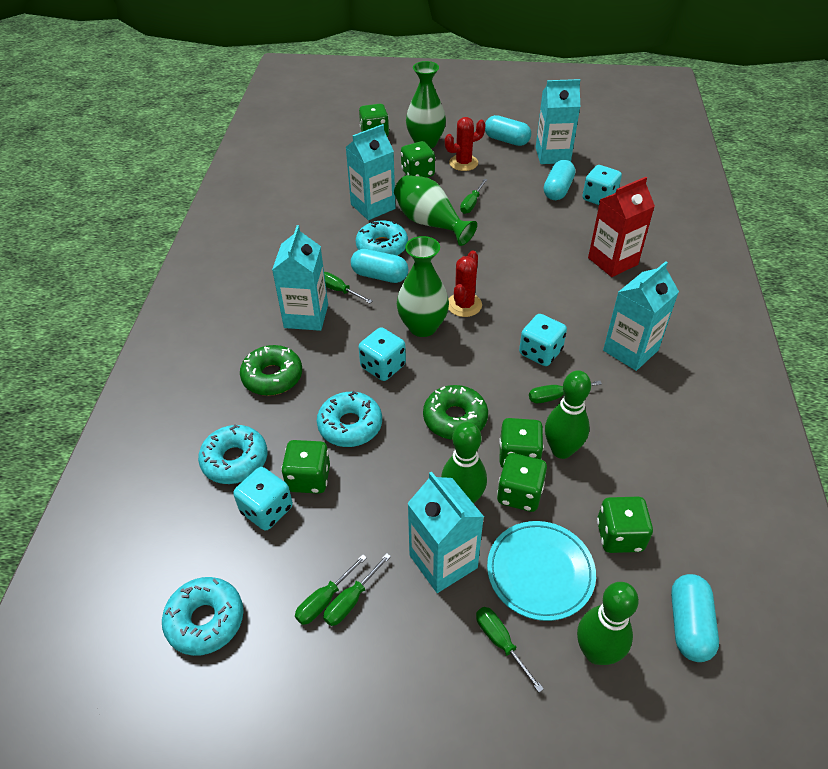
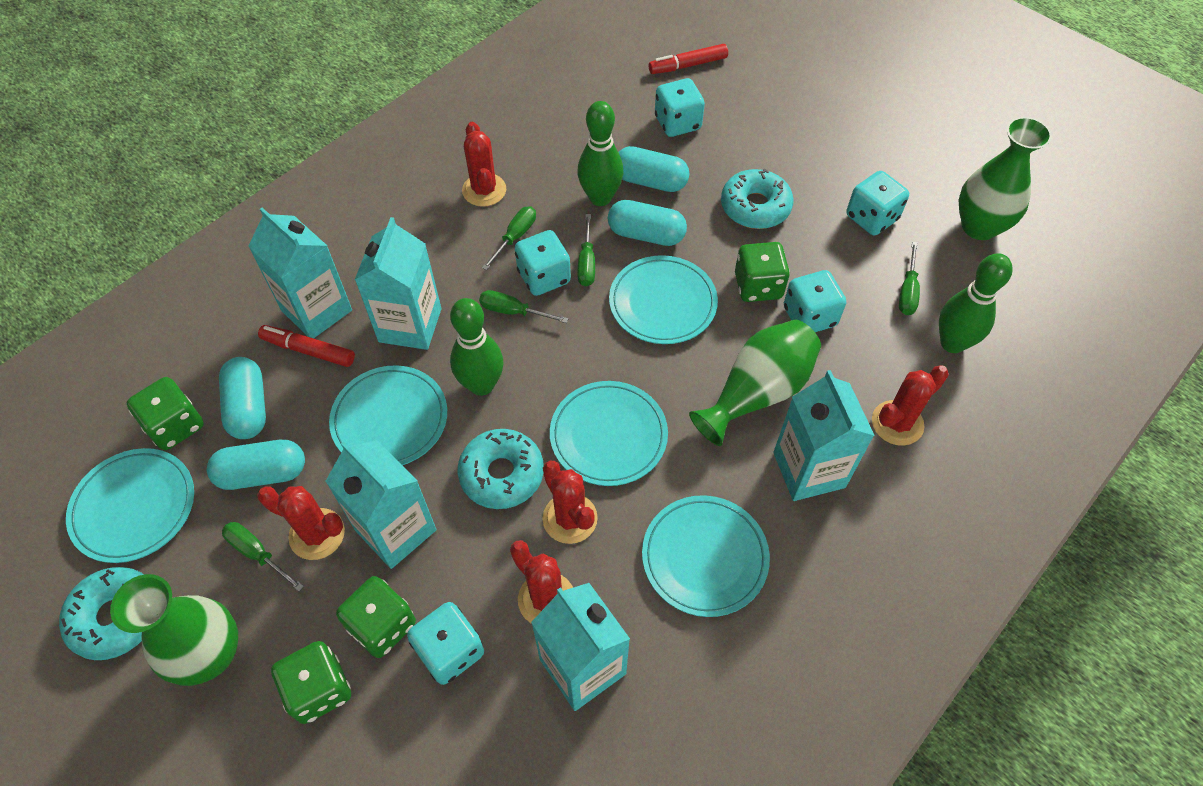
green dice: [281,440,330,494] [359,104,389,137] [401,141,435,178] [497,453,547,512] [499,418,544,468] [597,497,653,553] = 6 -> [127,377,204,450] [271,641,351,724] [336,576,416,658] [735,242,790,302] = 4
green donut: [240,345,302,396] [423,385,488,440] = 2 -> none = 0
green screwdriver: [295,555,367,625] [323,553,391,626] [324,272,372,303] [460,179,488,214] [476,607,544,692] [529,381,602,403] = 6 -> [222,522,304,591] [479,290,569,323] [482,206,536,270] [577,214,595,286] [899,242,920,315] = 5
red cactus: [445,117,486,171] [448,251,482,317] = 2 -> [257,486,345,560] [462,122,506,207] [510,540,573,624] [542,461,598,544] [872,365,949,446] = 5
red carton: [588,177,655,277] = 1 -> none = 0
red marker: none = 0 -> [258,325,355,367] [649,44,728,74] = 2
turquoise dice: [233,467,293,530] [359,327,406,381] [519,314,567,366] [582,165,622,205] = 4 -> [407,602,484,685] [515,230,571,296] [655,78,705,137] [784,270,846,332] [846,171,909,235] = 5
turquoise donut: [162,577,243,656] [198,424,268,484] [317,391,382,447] [356,220,408,256] = 4 -> [59,567,144,660] [458,429,544,509] [721,168,794,229] = 3
turquoise plate: [487,521,596,621] = 1 -> [66,448,194,563] [329,365,447,465] [550,381,668,486] [609,255,718,344] [642,495,770,617] = 5

